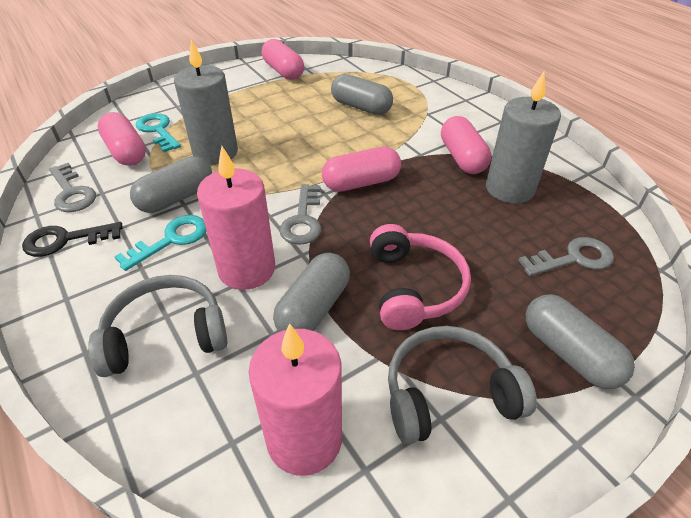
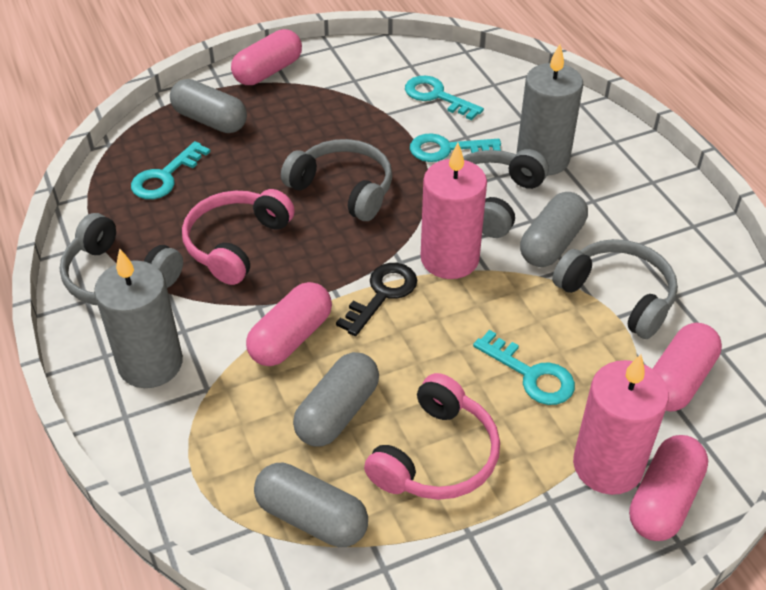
grey headphones: [88,275,228,377] [388,326,537,444] = 2 -> [59,213,183,305] [281,139,392,221] [463,149,549,238] [552,239,678,339] = 4
grey key: [49,163,96,212] [279,184,321,245] [518,237,614,276] = 3 -> none = 0
pink headphones: [370,224,471,330] = 1 -> [182,189,295,285] [364,373,500,500] = 2
turquoise key: [114,215,206,271] [136,113,181,152] = 2 -> [131,141,210,199] [405,76,484,120] [410,133,501,162] [473,330,575,405] = 4

